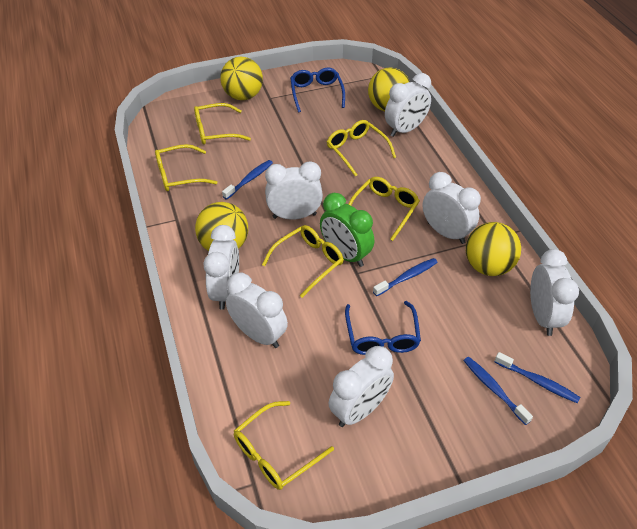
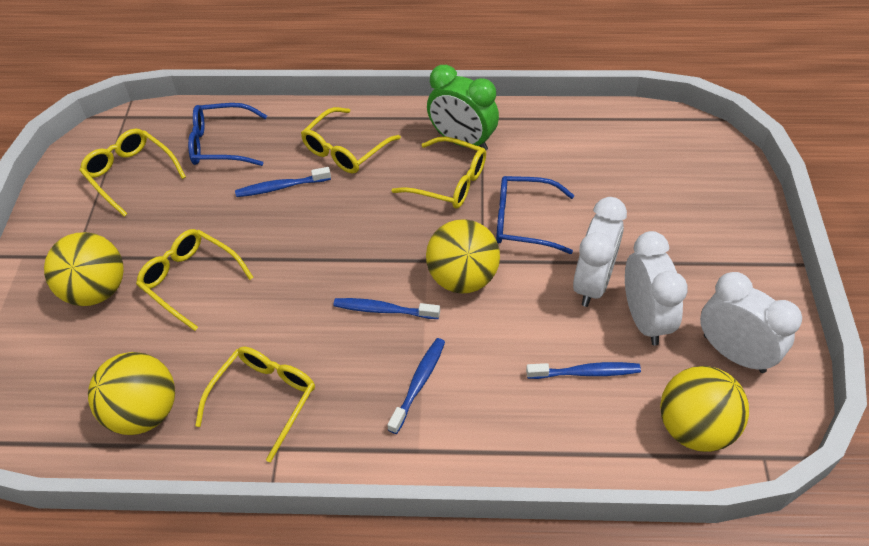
white clock: [203,225,239,310] [226,272,288,348] [265,161,323,220] [328,346,394,427] [385,73,431,137] [422,172,481,244] [530,249,579,336] = 7 -> [573,197,627,307] [625,231,688,346] [700,272,802,373] = 3
yellow glasses: [155,144,217,191] [194,103,251,145] [234,401,334,490] [262,225,344,298] [327,120,396,177] [348,177,420,241] = 6 -> [79,128,186,217] [136,229,254,331] [195,347,315,462] [301,107,401,173] [391,137,486,209] = 5

